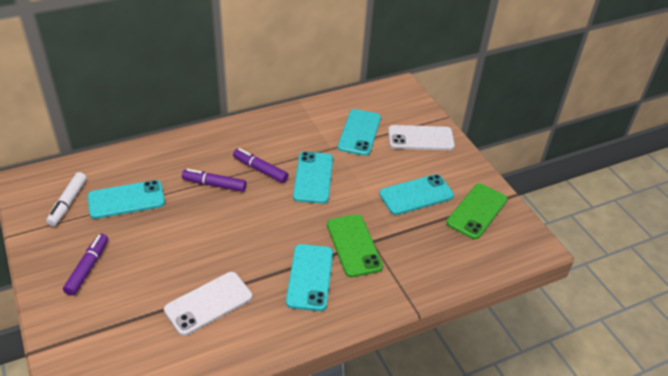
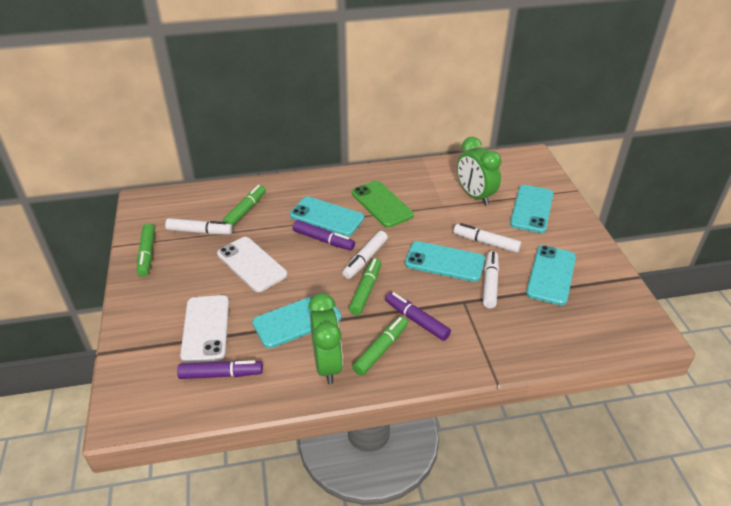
green clock: none = 0 -> [308,293,343,384] [457,137,501,205] = 2
green marker: none = 0 -> [137,224,155,277] [222,185,266,227] [349,258,381,315] [352,316,408,376] = 4
green phone: [327,214,383,277] [446,184,507,239] = 2 -> [352,181,414,228] = 1
white marker: [46,172,87,226] = 1 -> [165,218,233,234] [342,231,388,279] [454,223,521,253] [483,251,499,308] = 4

